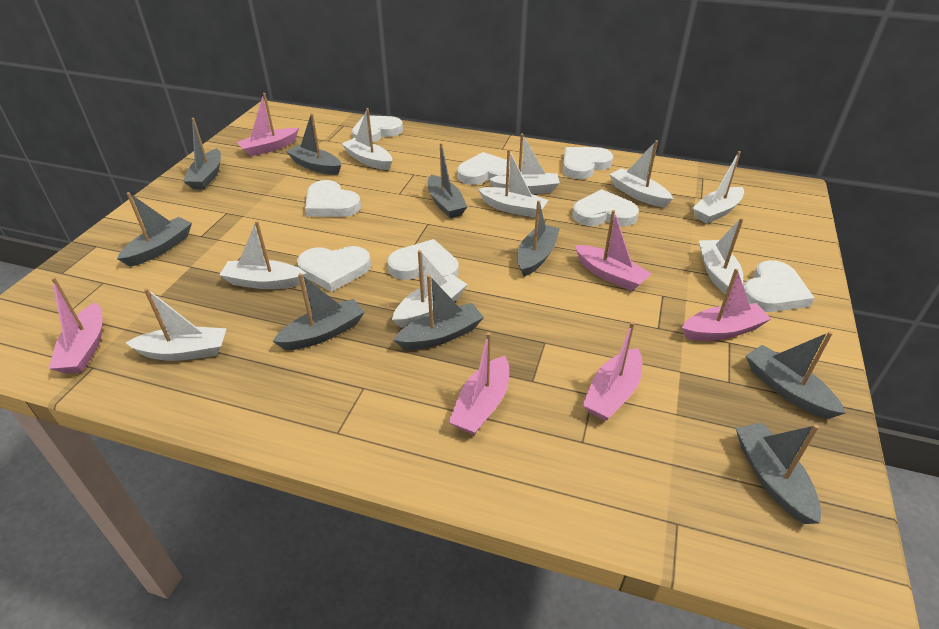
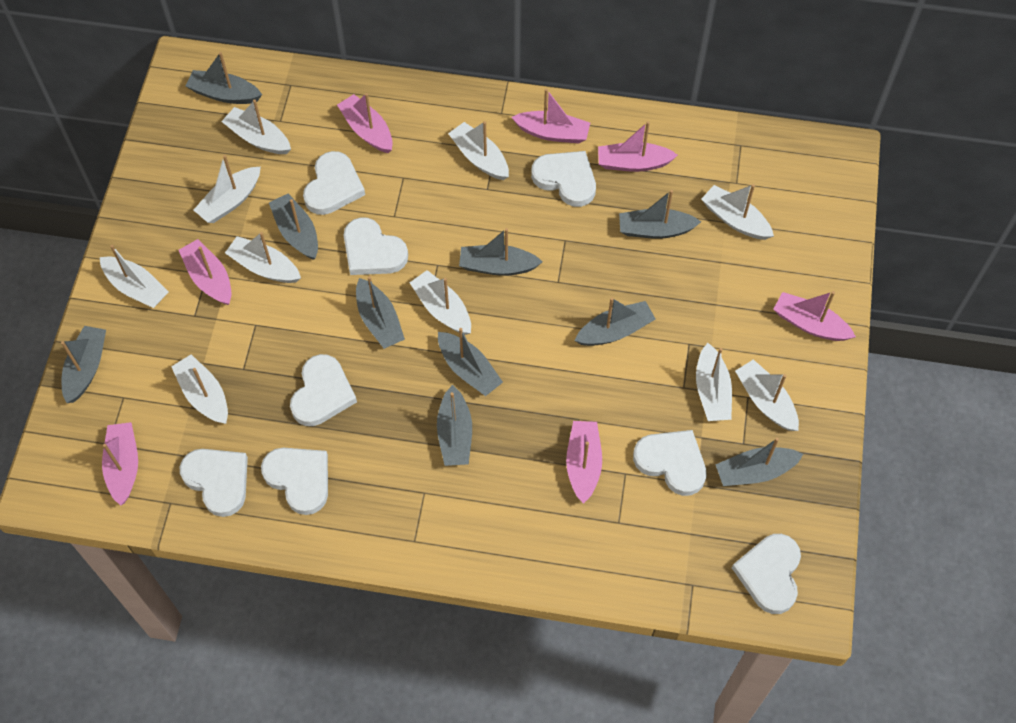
grey boat: [117,192,192,267] [183,118,221,190] [273,273,364,350] [286,113,341,175] [394,275,484,350] [428,143,467,218] [517,200,560,277] [736,423,821,524] [746,331,845,419] = 9 -> [61,326,106,403] [186,52,262,104] [269,193,318,260] [356,276,405,349] [437,385,472,466] [438,328,503,396] [459,228,542,276] [574,298,655,346] [619,190,701,239] [715,438,803,486] = 10
pink boat: [48,277,103,373] [236,93,299,156] [449,332,509,435] [575,210,651,291] [582,322,642,421] [682,269,771,341] = 6 -> [102,422,138,506] [179,239,232,305] [337,93,393,153] [512,89,590,143] [566,421,602,504] [598,121,678,172] [773,291,856,341] = 7
white boat: [125,288,227,361] [219,221,306,289] [342,108,392,170] [392,250,468,328] [478,149,548,218] [489,133,560,194] [609,140,673,207] [692,151,744,224] [699,218,743,295] = 9 -> [100,245,168,308] [171,354,228,424] [194,155,261,223] [221,99,291,154] [225,232,301,283] [409,270,471,335] [448,121,509,180] [696,343,732,421] [701,184,774,240] [735,359,799,431] = 10

